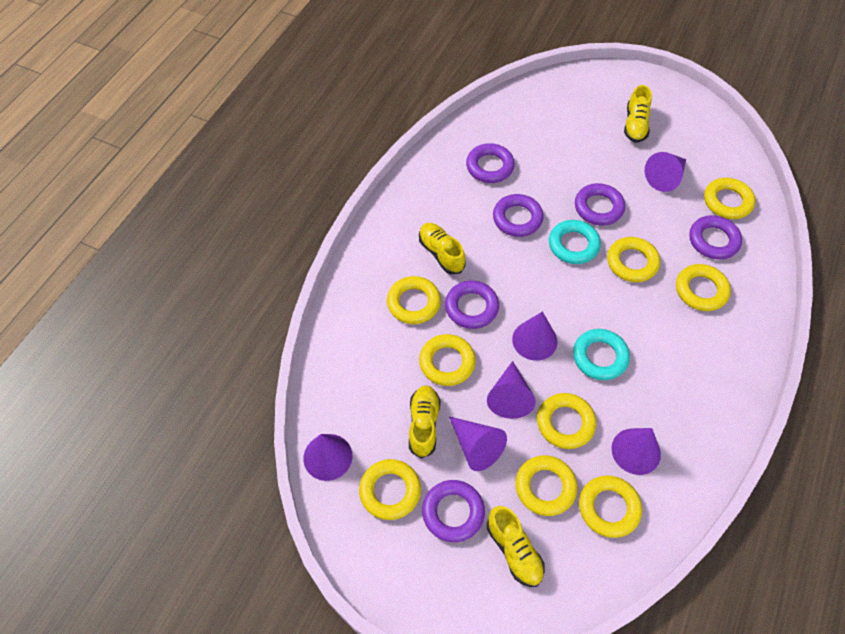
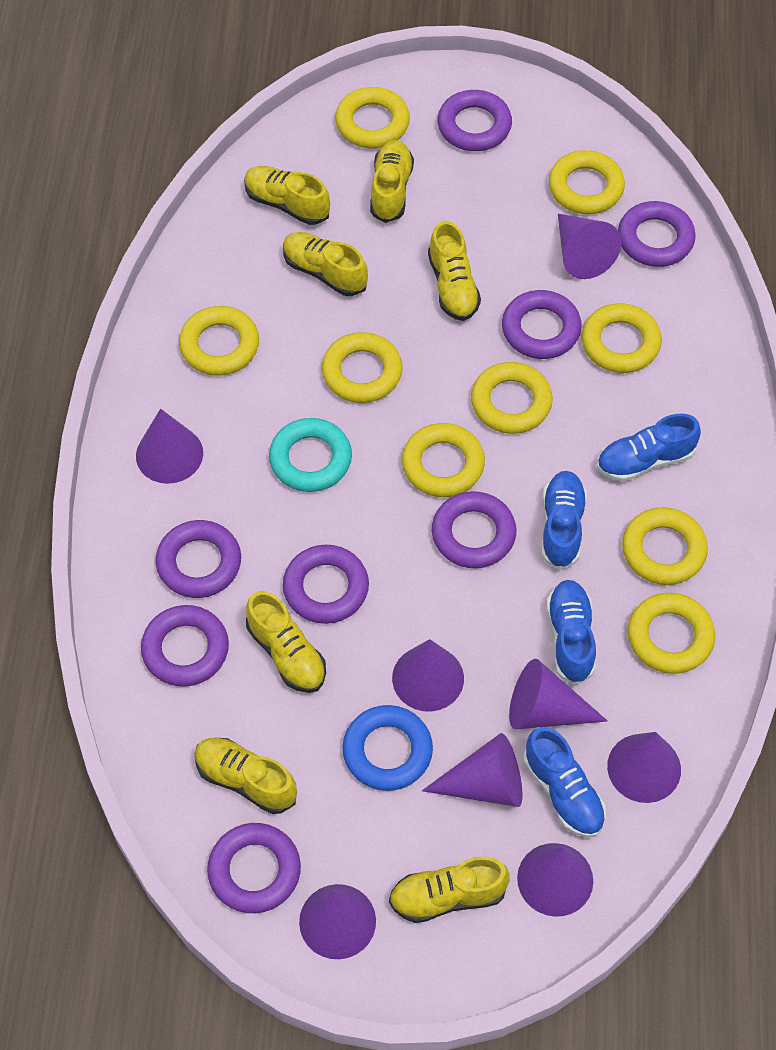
blue ring: none = 0 -> [342,705,433,791] = 1
blue shoe: none = 0 -> [524,727,606,838] [542,471,587,570] [546,580,596,685] [597,414,701,482] = 4
purple cone: [303,434,352,481] [449,416,507,471] [487,361,536,419] [512,311,558,361] [611,428,661,475] [645,152,686,192] = 6 -> [136,409,203,484] [299,884,376,959] [392,639,464,712] [422,733,522,807] [509,659,607,729] [517,843,593,917] [558,214,621,279] [607,732,681,803] = 8
purple ring: [422,480,485,542] [445,281,499,329] [466,143,515,183] [493,194,544,237] [575,183,625,225] [689,215,742,260] = 6 -> [141,605,229,687] [156,520,241,598] [207,823,301,913] [283,545,369,624] [432,491,517,568] [438,90,512,151] [502,290,582,359] [618,201,696,267] = 8
turquoise ring: [549,220,601,264] [573,329,630,380] = 2 -> [269,418,352,492] = 1
yellow shoe: [409,385,441,459] [419,223,465,274] [487,506,545,587] [624,85,652,143] = 4 -> [194,738,297,814] [244,166,330,225] [246,591,326,693] [283,232,368,296] [370,140,414,223] [389,856,510,923] [428,221,481,321] = 7

